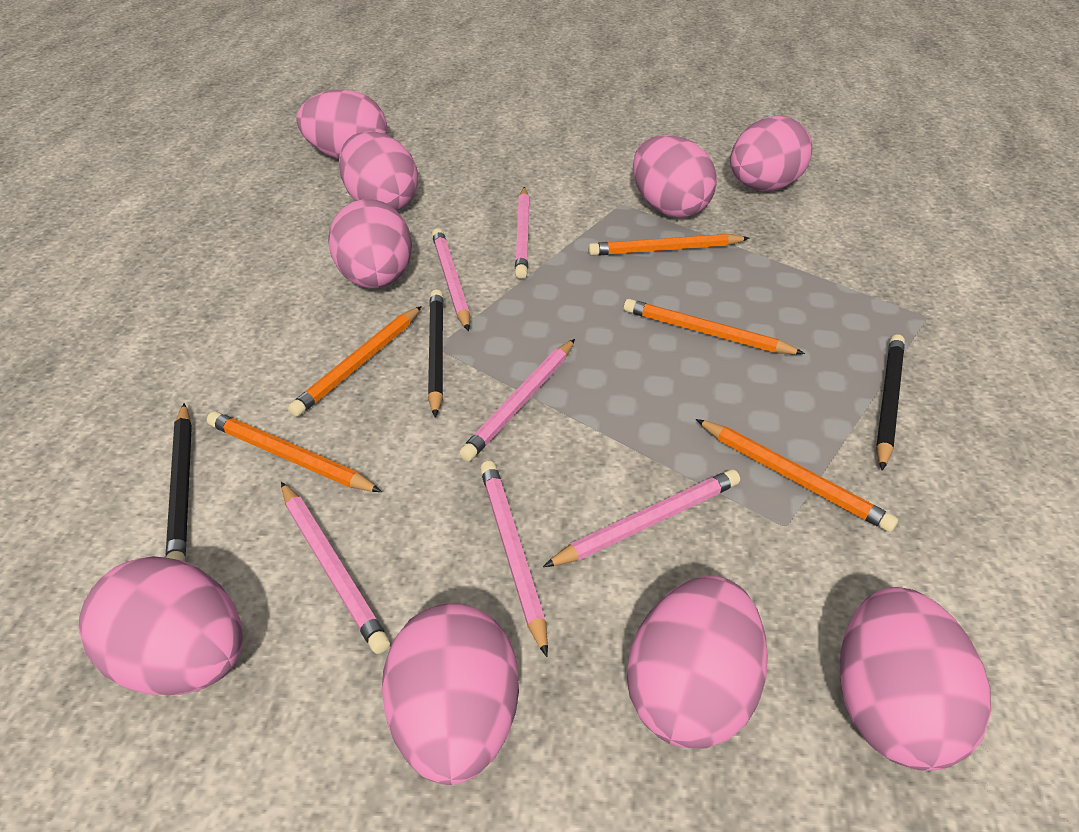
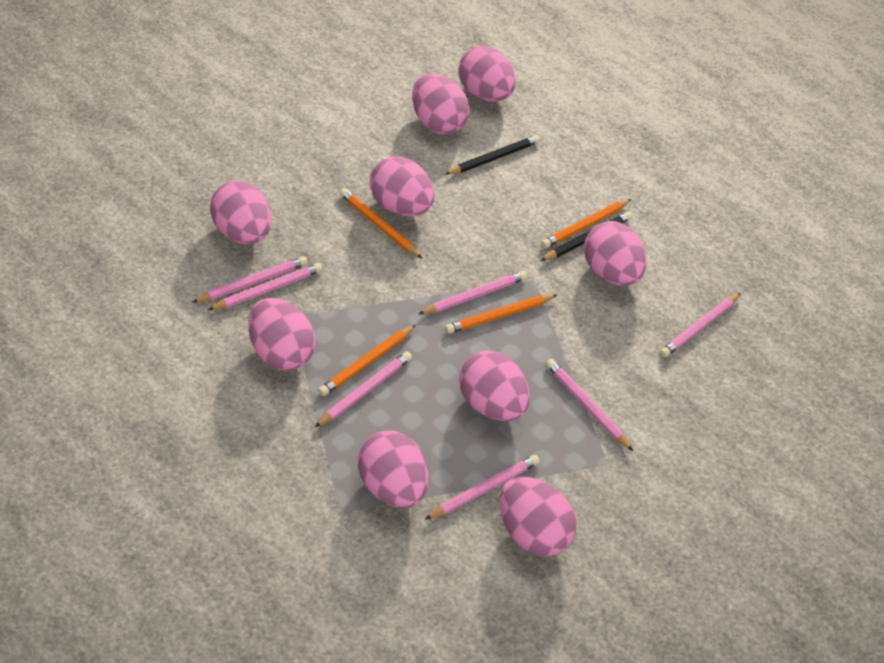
black pencil: [166,403,192,562] [428,289,444,418] [876,334,905,471] = 3 -> [444,135,540,175] [541,211,632,261] = 2
orange pencil: [207,411,382,492] [288,306,422,417] [588,234,749,256] [624,299,805,354] [696,419,898,532] = 5 -> [318,325,416,396] [340,188,423,259] [445,294,557,334] [541,199,631,248] = 4
pink pencil: [281,482,390,654] [432,228,470,331] [459,339,575,461] [480,461,548,657] [515,187,530,279] [543,470,740,567] = 6 -> [193,256,307,302] [208,263,323,310] [315,351,412,427] [419,271,527,314] [425,455,540,520] [546,359,633,451] [660,293,741,357] = 7

